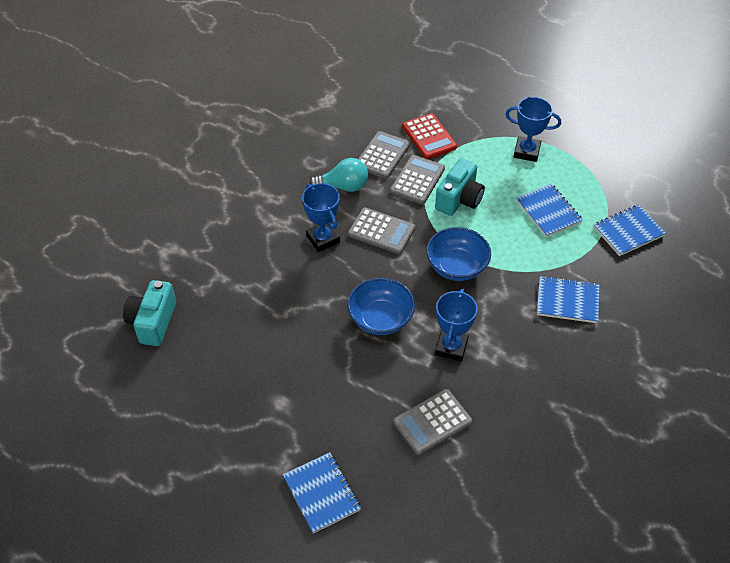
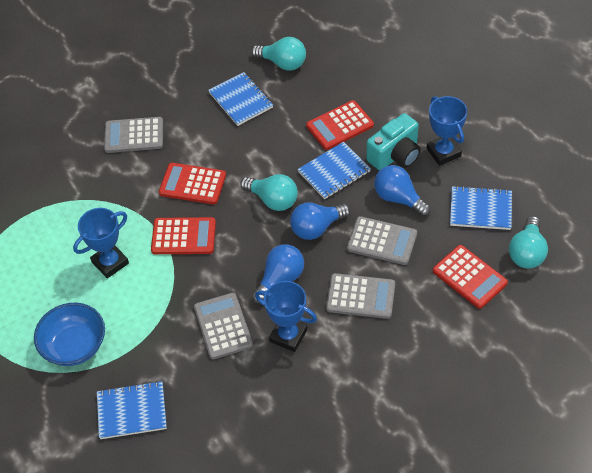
blue bowl: [347,278,415,335] [426,227,491,281] = 2 -> [34,303,105,366] = 1
blue light bulb: none = 0 -> [252,244,304,304] [290,202,350,240] [374,165,431,216] = 3
red calculator: [402,113,457,159] = 1 -> [151,217,216,254] [159,163,226,204] [306,100,374,150] [433,245,508,309] = 4
turquoise camera: [123,280,176,346] [435,158,485,216] = 2 -> [366,113,421,170] = 1
turquoise light bulb: [309,158,368,192] = 1 -> [240,174,298,211] [251,37,306,70] [509,216,548,269] = 3

